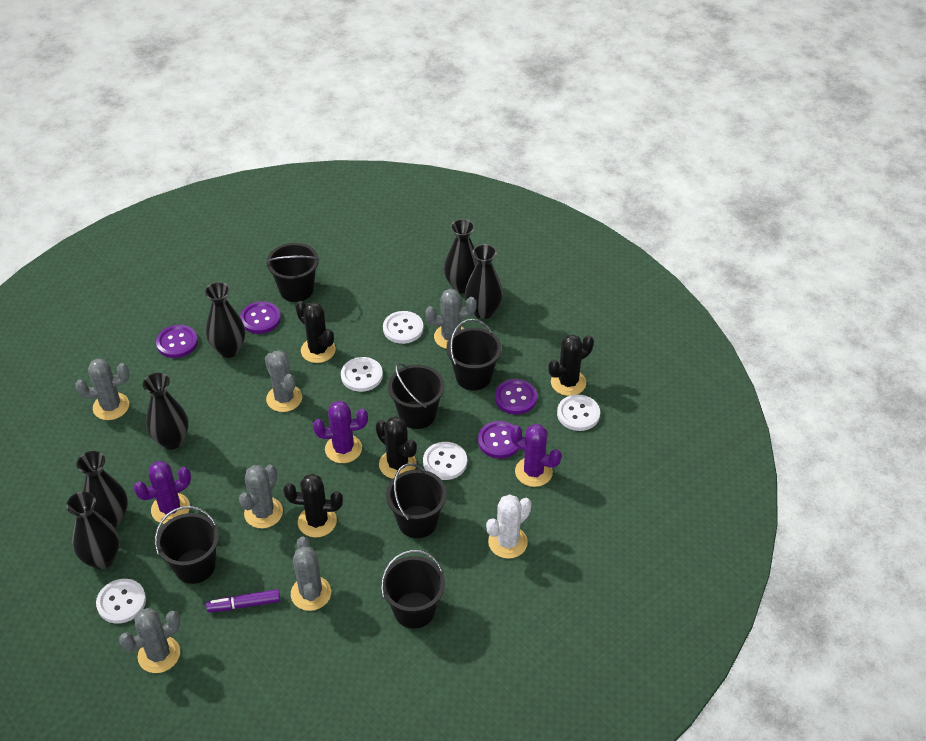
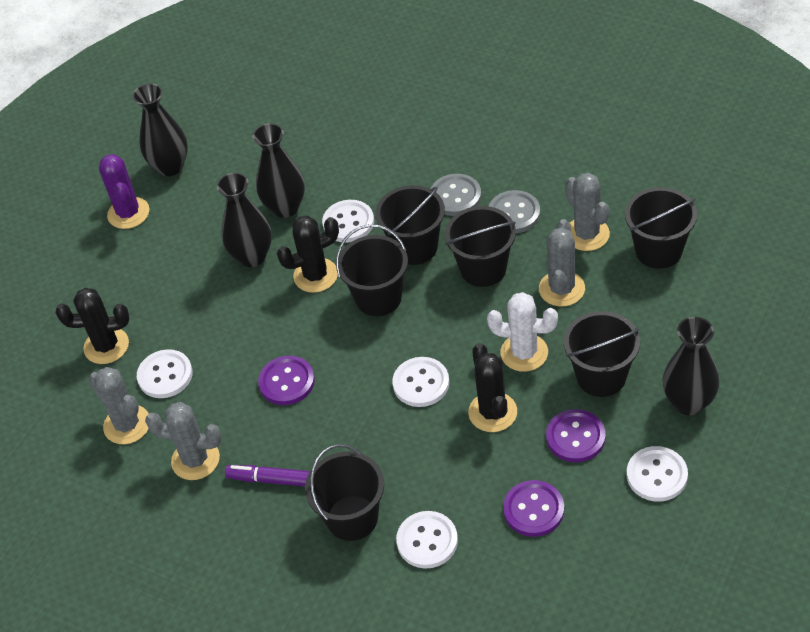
black cactus: [283,474,343,537] [295,301,336,363] [376,416,417,479] [549,334,594,396] = 4 -> [56,288,129,364] [277,216,339,293] [468,343,517,432] = 3
black vase: [66,492,119,569] [76,451,128,528] [143,373,189,450] [205,282,245,358] [444,219,477,293] [465,244,503,319] = 6 -> [132,83,188,176] [217,173,272,267] [253,123,305,218] [662,317,720,415] = 4
grey button: none = 0 -> [431,174,481,216] [489,190,540,233] = 2
grey cactus: [75,359,129,420] [119,608,180,673] [239,464,283,528] [265,350,302,412] [291,537,331,611] [425,289,477,349] = 6 -> [89,367,149,444] [145,402,222,480] [539,219,585,307] [565,173,610,251] = 4
purple button: [156,325,198,358] [240,301,281,334] [478,421,520,459] [495,379,537,415] = 4 -> [258,356,315,405] [503,480,564,537] [546,409,605,462] = 3
purple cactus: [134,461,191,524] [313,401,368,463] [510,424,562,487] = 3 -> [99,154,150,229] = 1

